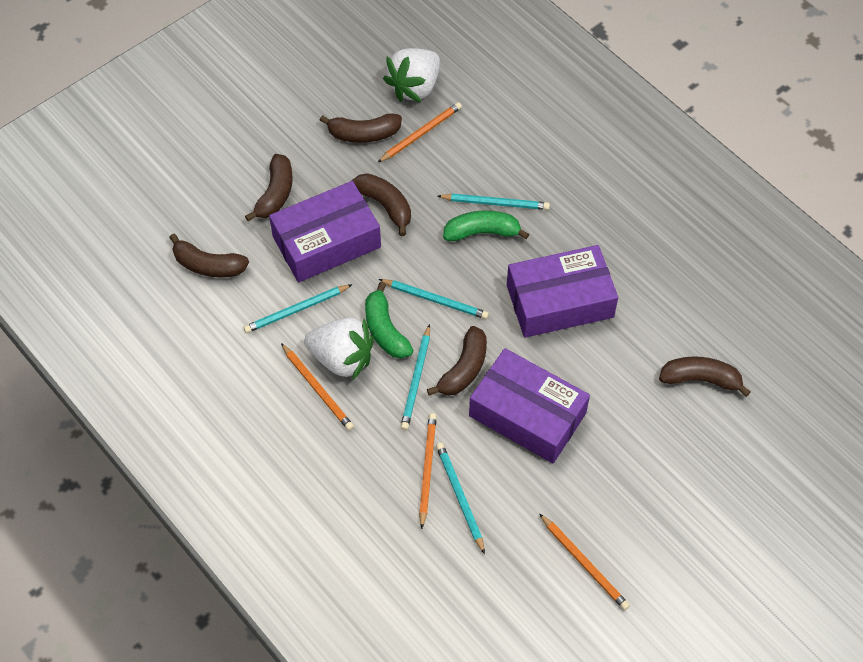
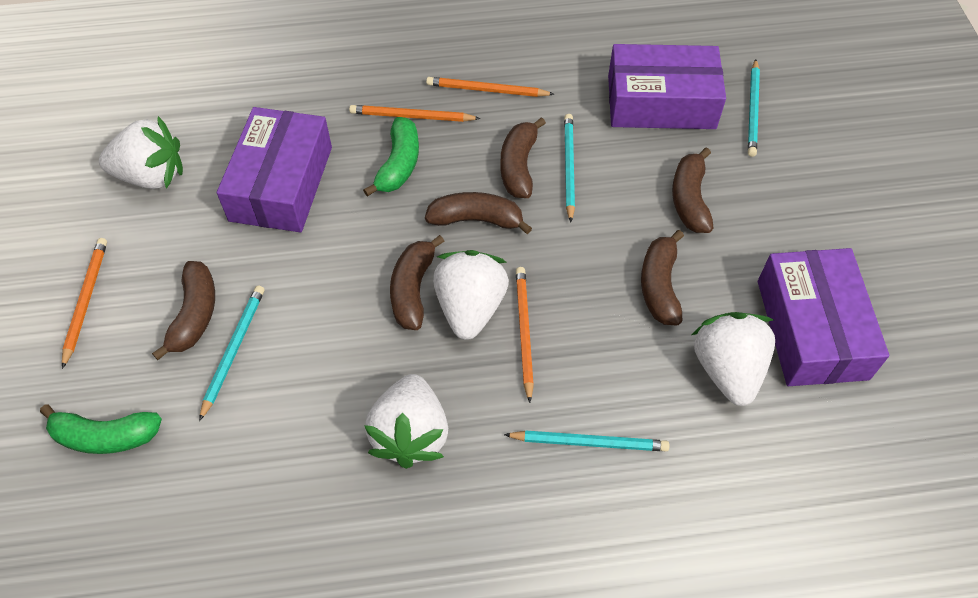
turquoise pencil: [244,284,352,333] [379,279,489,319] [400,324,430,430] [436,443,485,554] [438,194,550,210] = 5 -> [199,286,264,421] [504,430,669,451] [564,114,575,222] [748,59,760,157] = 4
white strawberry: [304,317,374,380] [383,48,440,102] = 2 -> [99,116,183,189] [364,374,448,469] [433,250,509,340] [692,312,775,406] = 4

